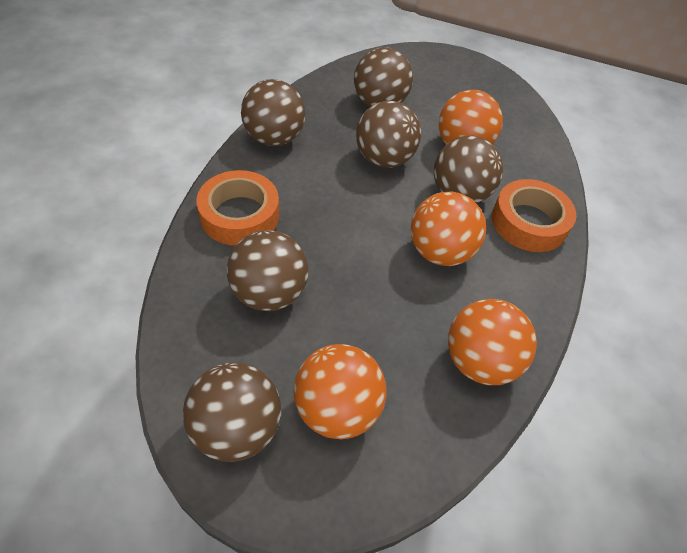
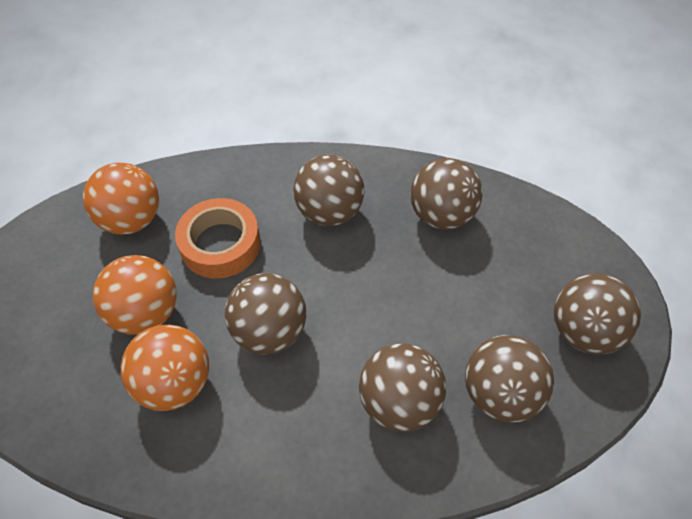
orange ball: [294,344,387,439] [411,191,486,266] [439,90,503,144] [448,299,537,385] = 4 -> [83,163,159,235] [93,255,177,335] [121,325,209,411] = 3
orange tape: [196,170,279,246] [492,179,576,252] = 2 -> [175,198,261,278] = 1

